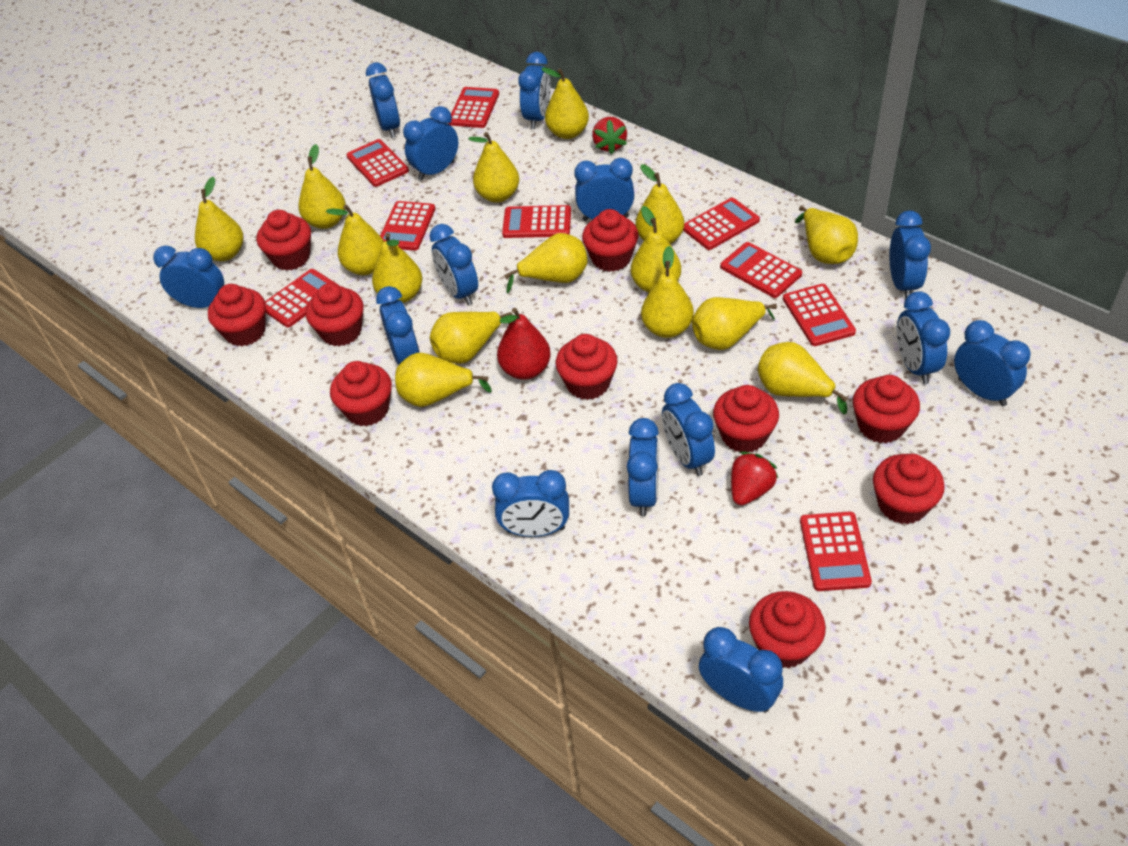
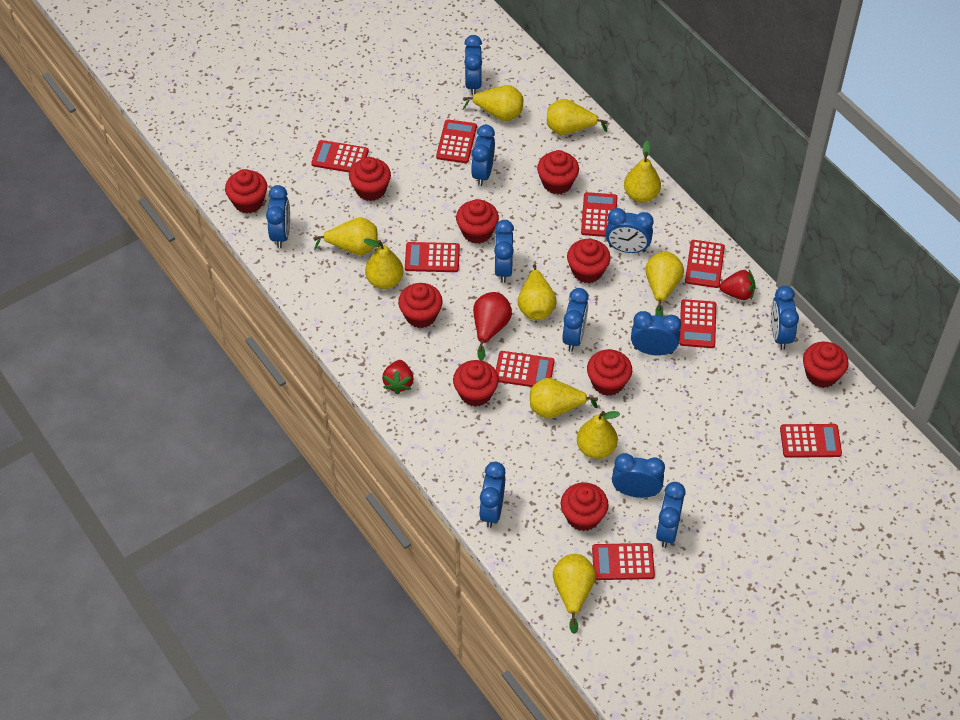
blue clock: [153,245,224,308] [366,63,400,138] [376,286,420,365] [403,106,458,181] [430,224,478,306] [492,470,569,537] [518,52,551,129] [574,158,634,221] [627,418,659,516] [662,383,715,476] [699,627,783,712] [889,211,931,300] [897,291,950,384] [954,320,1031,406] = 14 -> [266,185,290,248] [464,35,482,95] [471,125,495,186] [479,462,506,528] [494,220,514,283] [562,288,589,352] [605,208,654,253] [612,453,665,498] [631,311,681,356] [656,482,686,548] [771,286,799,350] = 11
yellow pear: [195,177,244,261] [298,144,346,229] [326,204,384,275] [372,233,422,303] [395,353,492,407] [430,312,513,364] [468,132,519,203] [504,233,587,293] [541,67,589,139] [631,206,681,293] [636,165,684,244] [641,246,694,338] [692,297,777,350] [758,342,848,414] [795,206,858,264] = 15 -> [313,217,378,255] [363,239,404,289] [462,85,524,121] [518,264,557,320] [530,378,598,418] [547,99,608,135] [553,554,596,634] [577,411,620,459] [624,140,661,202] [645,252,684,316] = 10

